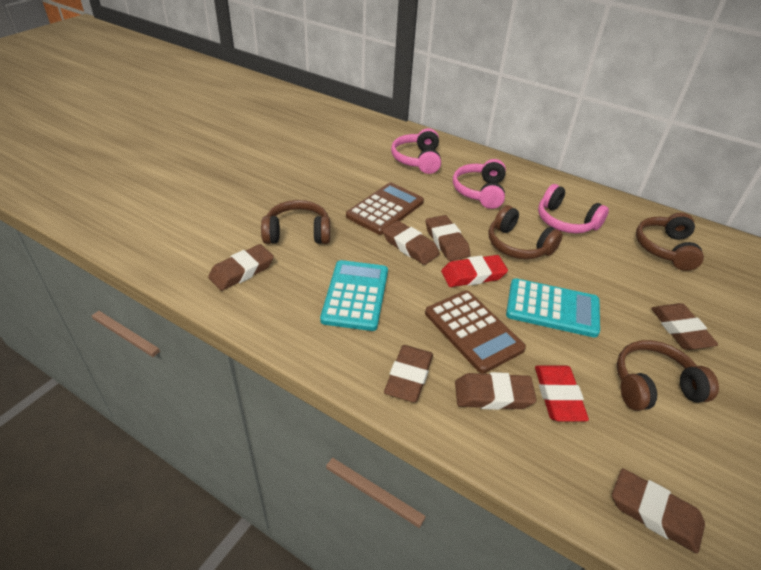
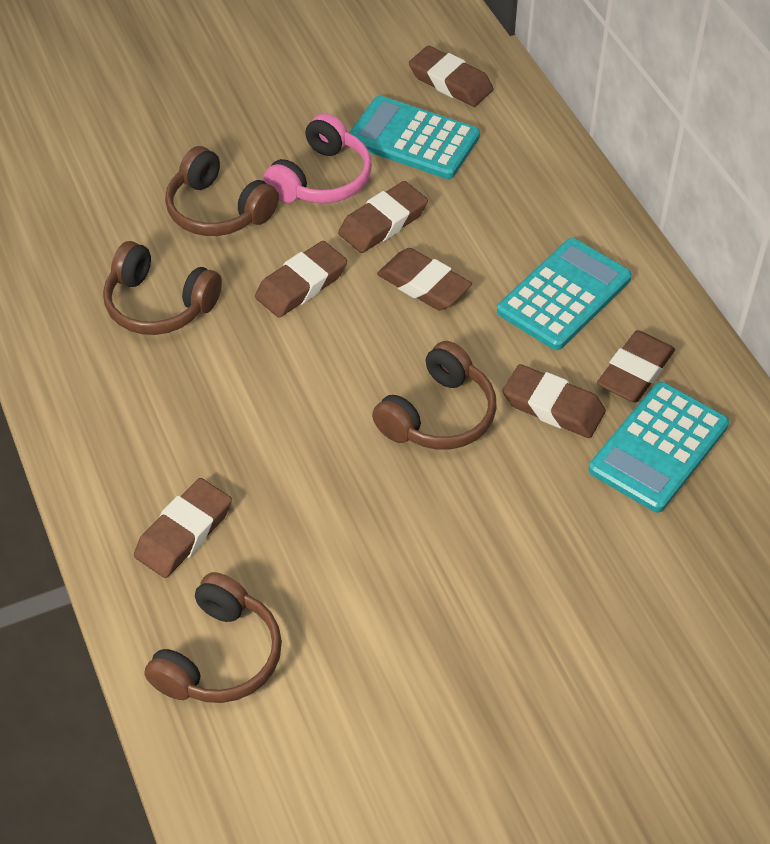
brown calculator: [346,183,424,235] [425,290,526,373] = 2 -> none = 0
pink headphones: [391,128,441,174] [453,159,506,209] [538,184,609,233] = 3 -> [263,113,372,203] = 1
red eraser: [441,255,508,287] [535,365,589,421] = 2 -> none = 0
turquoise calculator: [320,260,388,331] [506,278,600,338] = 2 -> [349,96,480,179] [497,238,632,350] [588,382,729,513] = 3

